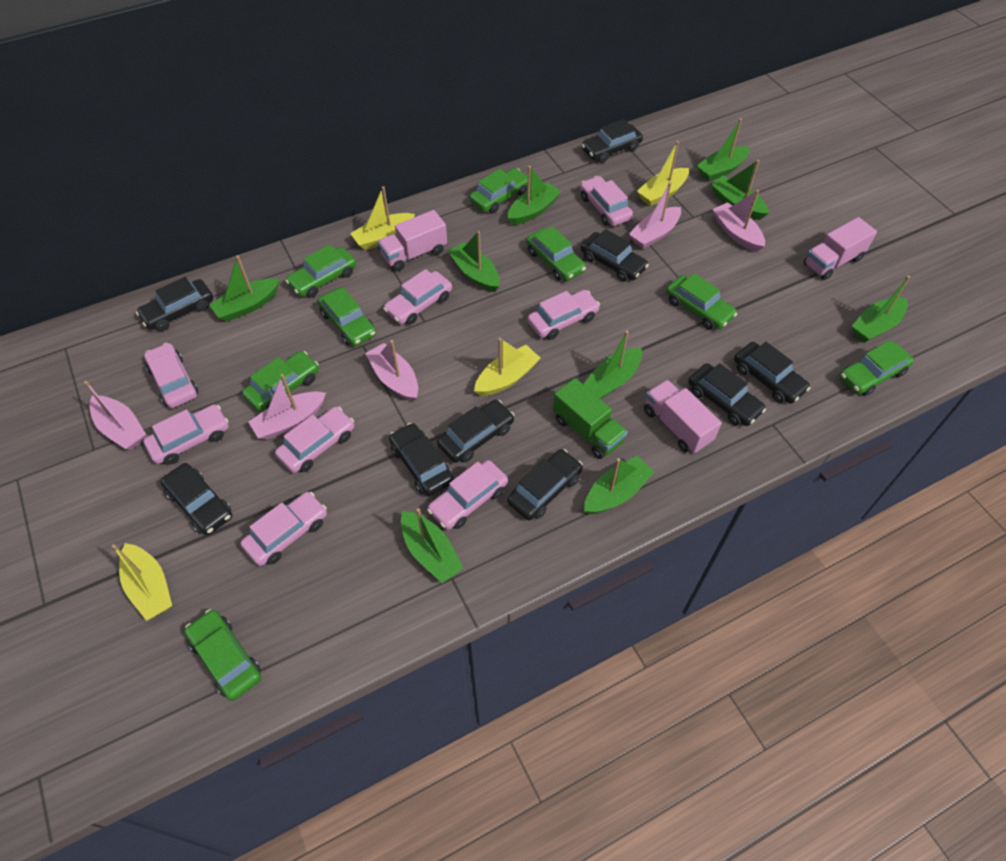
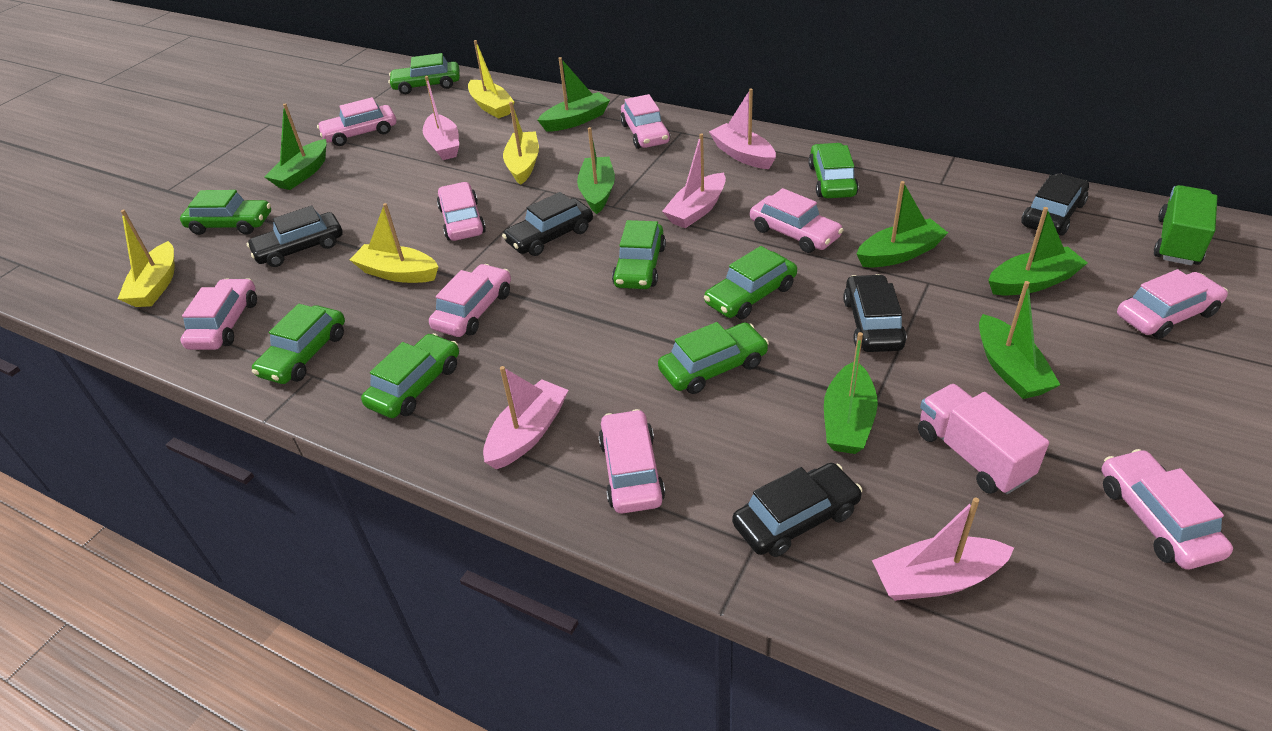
black car: [136,277,213,331] [160,463,232,535] [389,423,454,496] [437,400,514,463] [507,449,583,520] [581,229,649,282] [582,119,643,163] [688,363,766,426] [734,342,810,404] = 9 -> [247,206,342,267] [502,192,593,256] [732,463,862,557] [843,274,907,352] [1021,173,1089,236] = 5
green boat: [209,255,280,322] [401,508,463,583] [448,231,500,292] [508,166,561,225] [583,331,642,399] [584,456,654,514] [697,118,750,182] [711,160,769,220] [852,276,910,342] = 9 -> [265,103,327,190] [538,57,610,132] [577,127,615,214] [824,332,878,454] [857,181,948,268] [979,281,1061,399] [988,207,1088,295] = 7
pink car: [143,405,229,465] [144,343,198,408] [240,492,327,566] [275,407,354,473] [383,269,452,325] [427,460,508,530] [527,290,600,339] [580,176,633,226] = 8 -> [180,278,257,350] [317,97,396,146] [429,264,511,337] [437,182,486,241] [598,409,665,514] [620,94,670,149] [750,188,843,253] [1102,449,1233,569] [1117,269,1228,339] = 9
pink truck: [378,210,447,271] [644,380,722,453] [804,217,877,280] = 3 -> [918,384,1049,494] = 1

